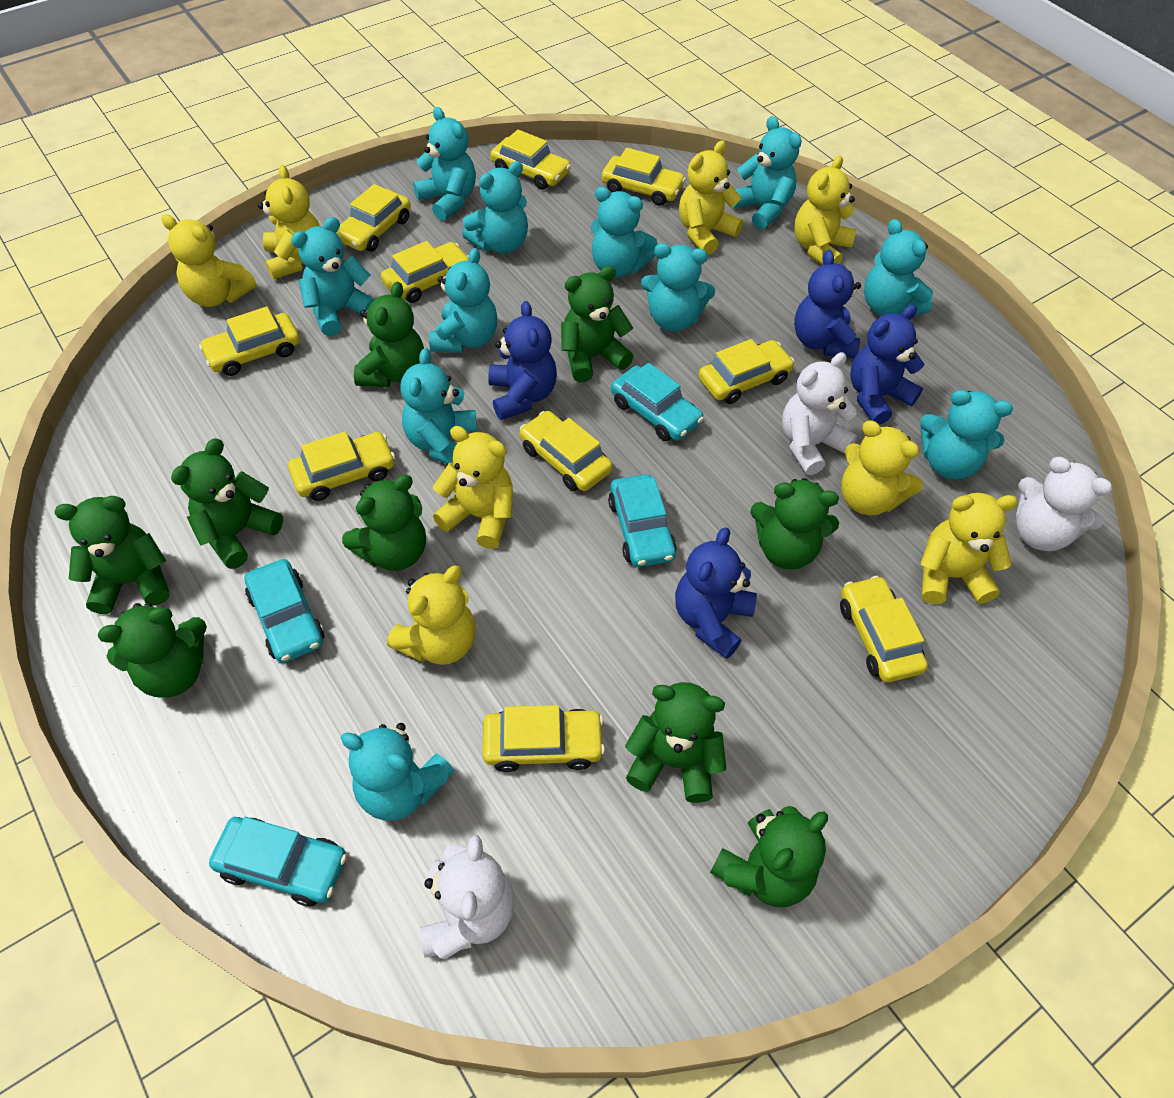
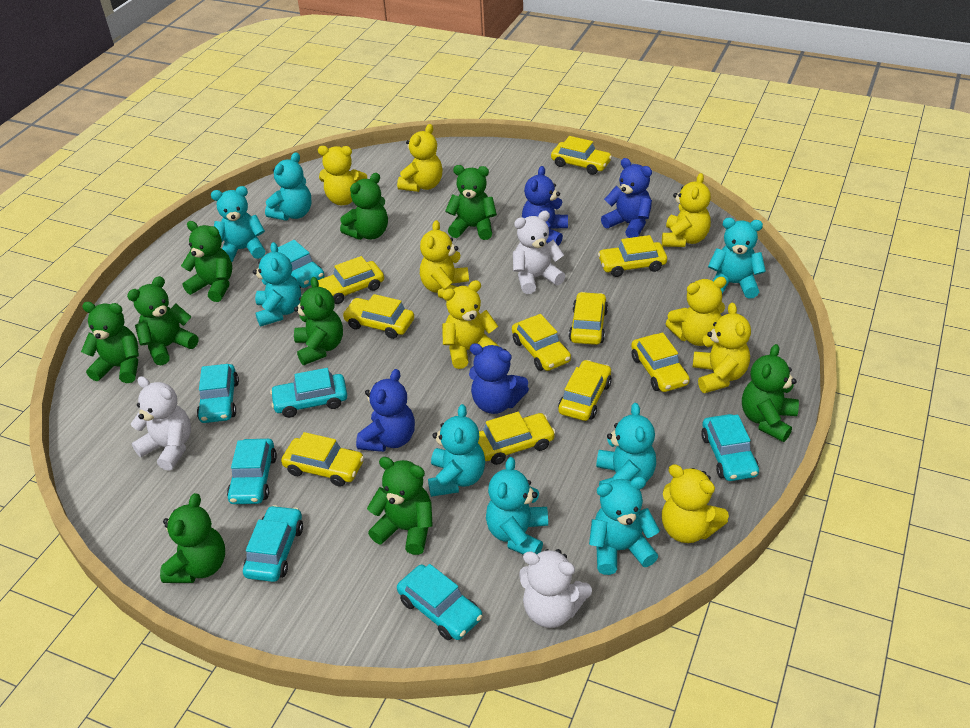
turquoise car: [209,817,347,906] [245,559,325,663] [608,474,677,567] [611,363,704,441] = 4 -> [197,364,239,423] [227,439,277,504] [243,505,303,582] [270,368,347,418] [278,240,324,288] [397,564,482,640] [701,414,759,481] = 7
turquoise teddy bear: [291,217,375,336] [340,723,454,821] [400,348,477,464] [413,107,476,221] [429,248,498,353] [462,161,528,254] [590,187,657,277] [641,243,715,332] [731,116,802,230] [864,219,933,315] [920,390,1013,479] = 11 -> [211,186,265,262] [253,242,301,327] [265,152,312,221] [428,404,485,497] [486,457,548,555] [589,477,660,575] [596,403,656,486] [708,218,766,299] = 8

